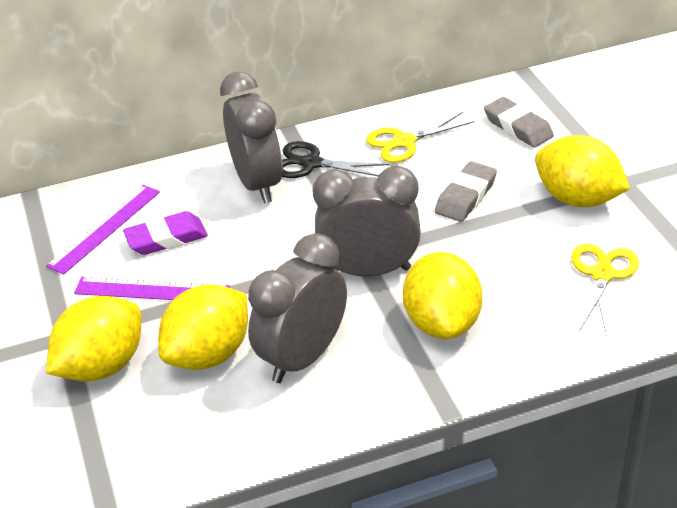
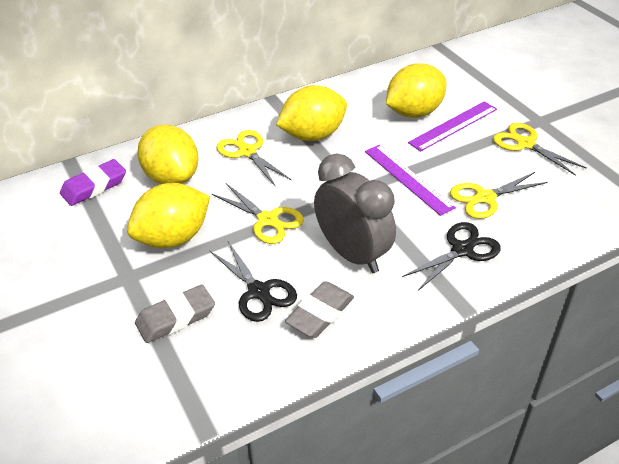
black scissors: [282,141,389,178] = 1 -> [210,241,297,322] [402,222,501,291] = 2
grey clock: [220,72,283,203] [248,233,347,383] [312,166,421,276] = 3 -> [314,154,396,273] = 1
yellow scissors: [366,112,474,163] [571,243,639,337] = 2 -> [212,183,304,244] [216,130,292,187] [450,172,548,219] [493,123,587,176] = 4

